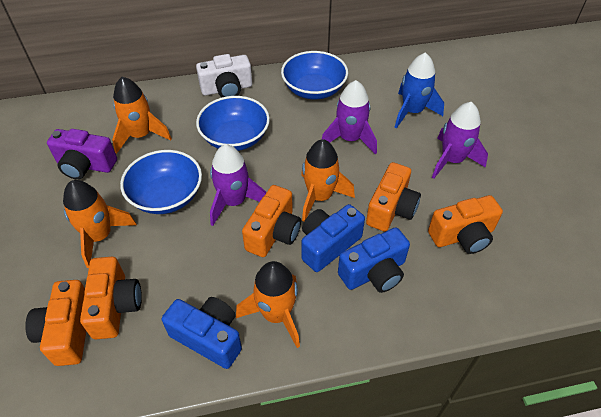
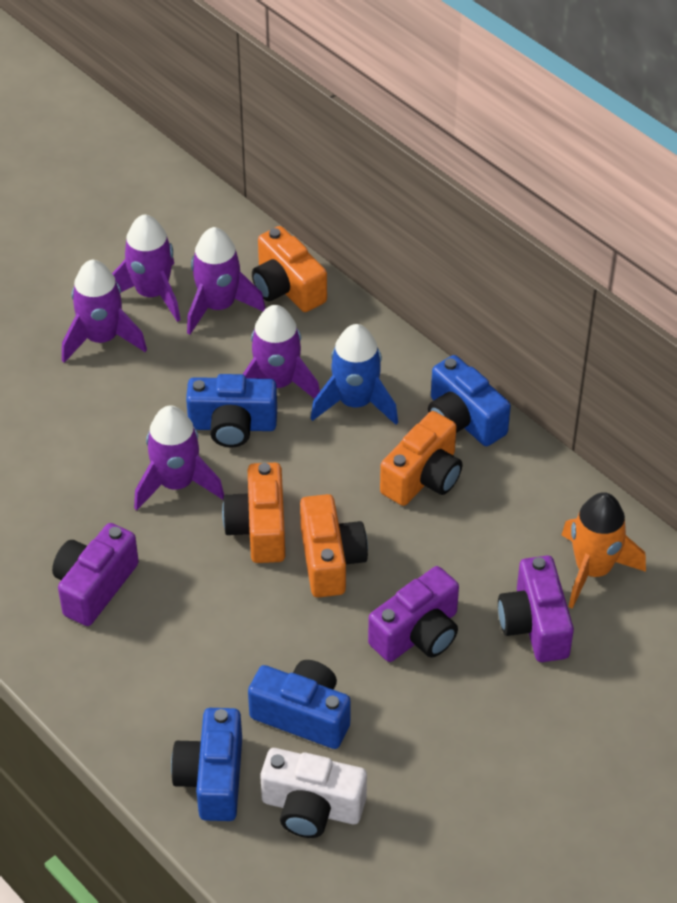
blue bowl: [120,150,202,214] [196,96,270,151] [281,51,348,99] = 3 -> none = 0
blue camera: [162,297,242,369] [301,204,365,272] [338,227,410,293] = 3 -> [171,708,242,821] [186,374,277,448] [248,660,351,749] [428,355,511,446] = 4
orange camera: [25,280,86,366] [80,257,142,339] [242,185,301,257] [366,162,421,231] [428,195,503,254] = 5 -> [222,463,285,563] [252,226,327,312] [300,494,368,598] [380,411,462,506] = 4
orange rocket: [63,180,137,268] [112,77,172,154] [236,261,300,348] [301,139,355,222] = 4 -> [562,492,646,609] = 1
purple camera: [47,129,117,180] = 1 -> [52,523,139,626] [368,566,459,662] [498,556,574,662] = 3
purple rocket: [210,144,266,226] [322,80,377,155] [432,102,488,179] = 3 -> [62,260,147,363] [112,214,181,322] [134,405,224,511] [187,227,266,335] [243,305,320,399] = 5

